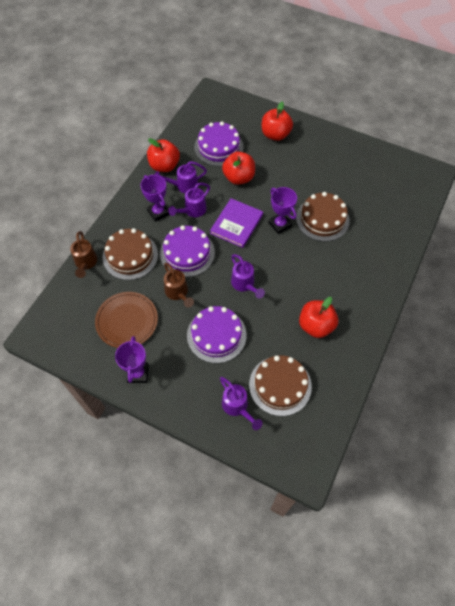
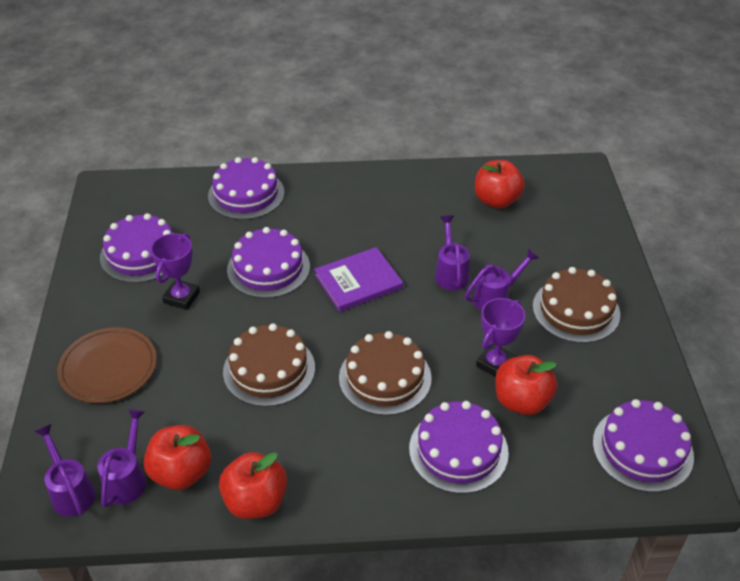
brown watering can: [70,231,97,278] [164,263,194,308] = 2 -> none = 0
purple cake: [160,225,215,277] [187,306,247,363] [194,121,244,166] = 3 -> [100,213,173,283] [208,157,285,220] [227,227,310,298] [409,401,509,494] [593,399,694,492] = 5
purple trophy: [115,336,149,383] [140,175,170,222] [269,187,297,234] = 3 -> [151,233,200,310] [476,298,525,377] = 2

